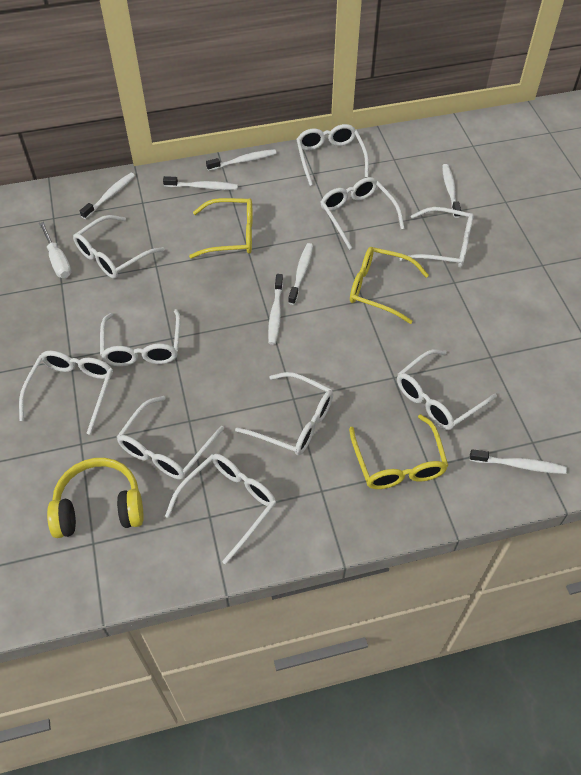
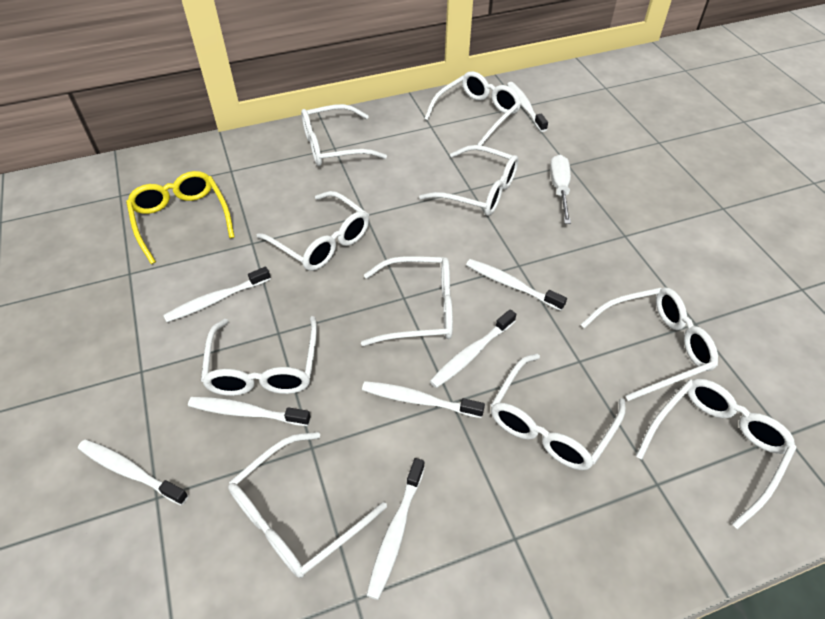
white toothbrush: [80,173,135,219] [163,176,238,190] [206,149,277,171] [268,274,283,345] [288,243,313,305] [442,164,461,218] [470,449,567,474] = 7 -> [78,439,189,505] [163,267,271,322] [188,397,311,426] [362,381,485,418] [366,458,425,600] [430,309,516,388] [466,259,567,311] [507,82,548,132] = 8
yellow glasses: [189,198,252,259] [349,414,448,489] [350,247,429,324] = 3 -> [126,171,235,264] = 1
yellow headphones: [47,458,144,538] = 1 -> none = 0

